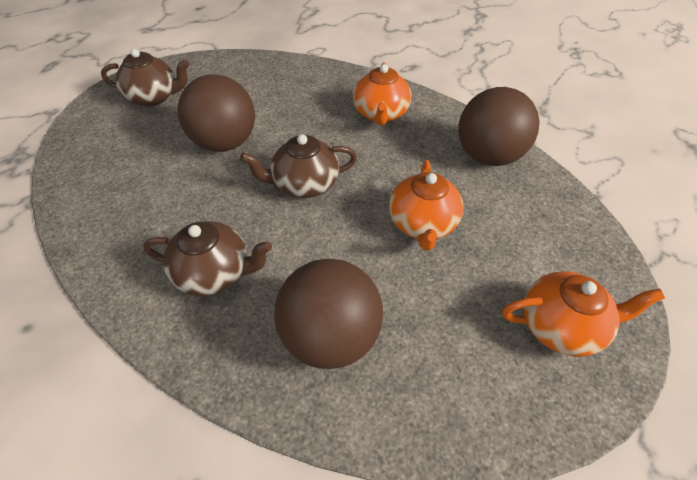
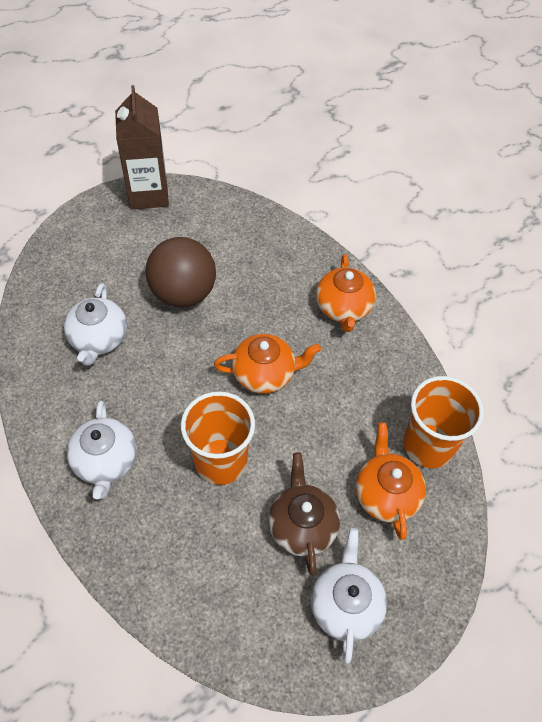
brown ball: [177,74,255,152] [274,259,383,369] [458,87,539,166] = 3 -> [145,237,216,308] = 1
brown carton: none = 0 -> [115,85,169,209] = 1
brown teapot: [101,49,190,106] [143,221,272,296] [240,134,357,198] = 3 -> [268,452,340,575] = 1
orange cup: none = 0 -> [181,391,255,485] [403,376,484,468] = 2
white teapot: none = 0 -> [64,283,127,366] [67,400,137,499] [311,528,387,664] = 3

